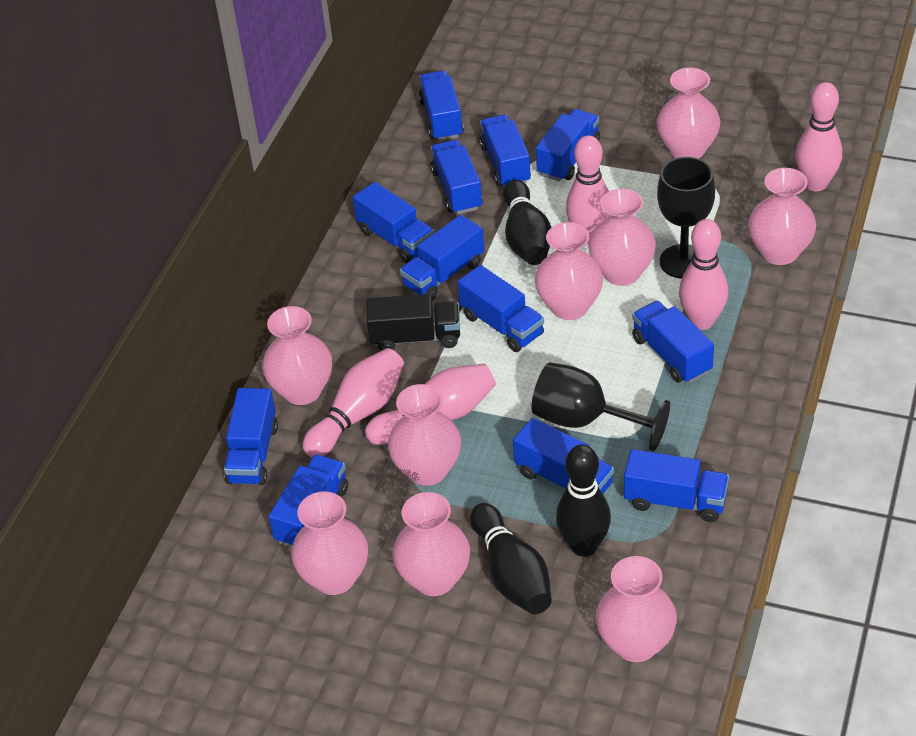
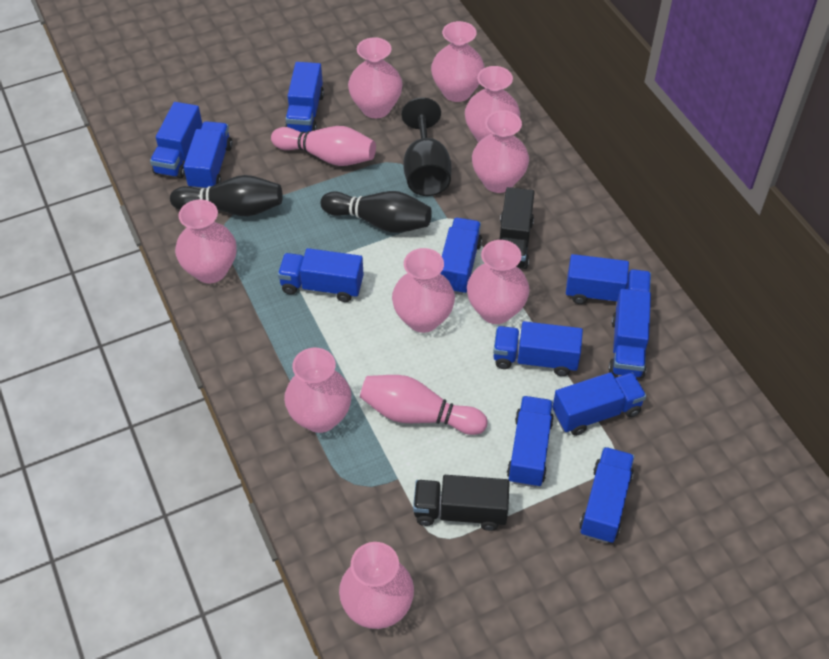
black bowling pin: [470,503,552,614] [503,180,551,265] [556,444,611,557] = 3 -> [170,175,283,216] [321,191,432,233] = 2
black goblet: [532,362,670,451] [657,157,715,279] = 2 -> [401,97,451,196] = 1
black truck: [367,294,460,351] = 1 -> [413,475,510,531] [500,187,535,269] = 2
blue truck: [224,388,278,485] [269,454,348,547] [353,182,434,263] [400,215,484,300] [419,71,464,141] [431,140,483,214] [458,265,544,352] [479,115,531,186] [513,418,614,494] [536,109,600,181] [624,449,729,522] [632,301,714,383] = 12 -> [150,102,202,178] [183,121,232,189] [278,248,364,302] [285,62,324,133] [440,218,482,295] [493,321,583,376] [507,396,554,487] [552,372,646,436] [566,254,651,304] [579,447,635,543] [608,289,651,378] = 11
pink bowling pin: [302,348,404,457] [365,363,496,445] [566,135,611,244] [679,219,728,330] [796,82,842,192] = 5 -> [271,126,376,166] [360,375,487,435] = 2

